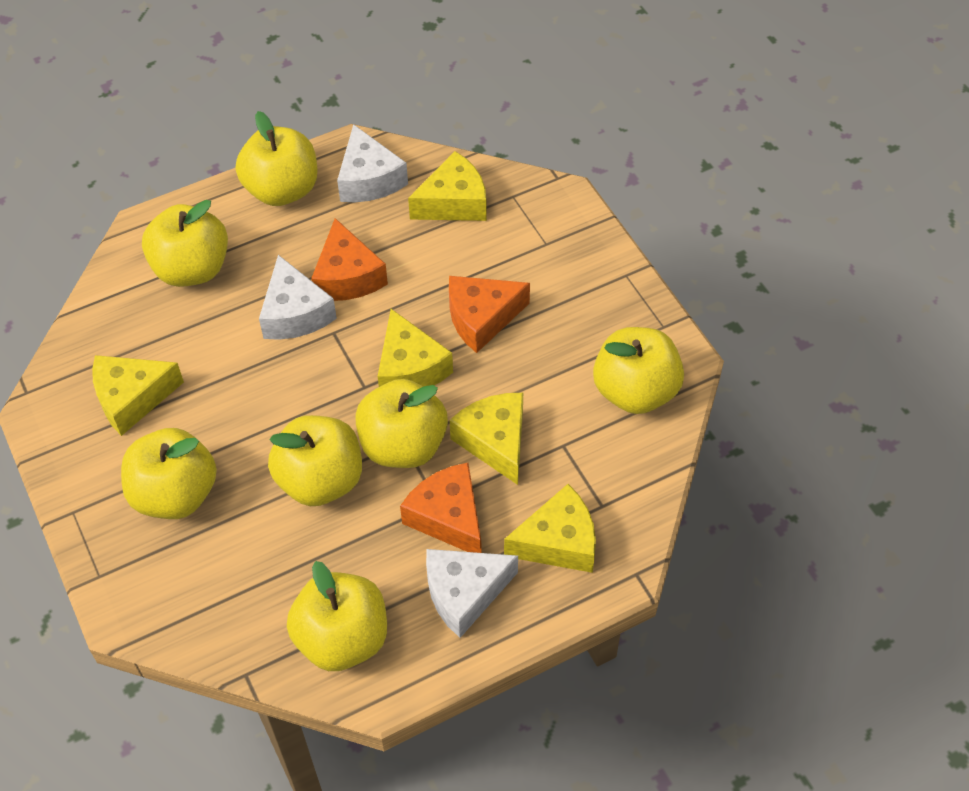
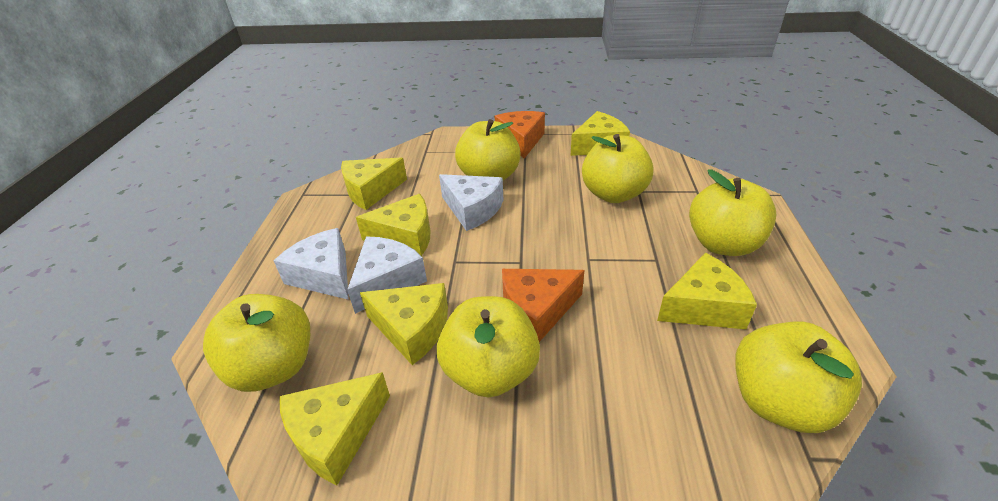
orange cheese: [311,218,388,301] [400,463,482,553] [449,276,530,353] = 3 -> [495,111,545,159] [502,269,584,342] = 2
yellow apple: [121,428,217,519] [142,200,228,287] [236,111,318,206] [268,415,362,506] [287,561,387,671] [355,379,448,468] [593,327,684,414] = 7 -> [203,294,310,392] [437,296,540,397] [455,119,521,180] [582,134,654,203] [689,169,776,256] [735,321,862,433] = 6
yellow cheese: [92,355,184,436] [378,309,453,387] [408,151,487,221] [450,393,523,485] [504,484,596,573] = 5 -> [279,372,390,485] [341,158,407,210] [356,194,430,256] [360,283,448,365] [570,111,630,156] [657,253,757,329] = 6

